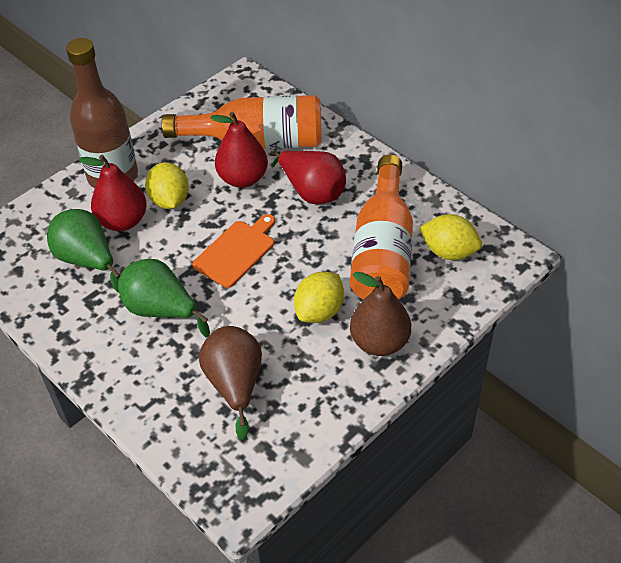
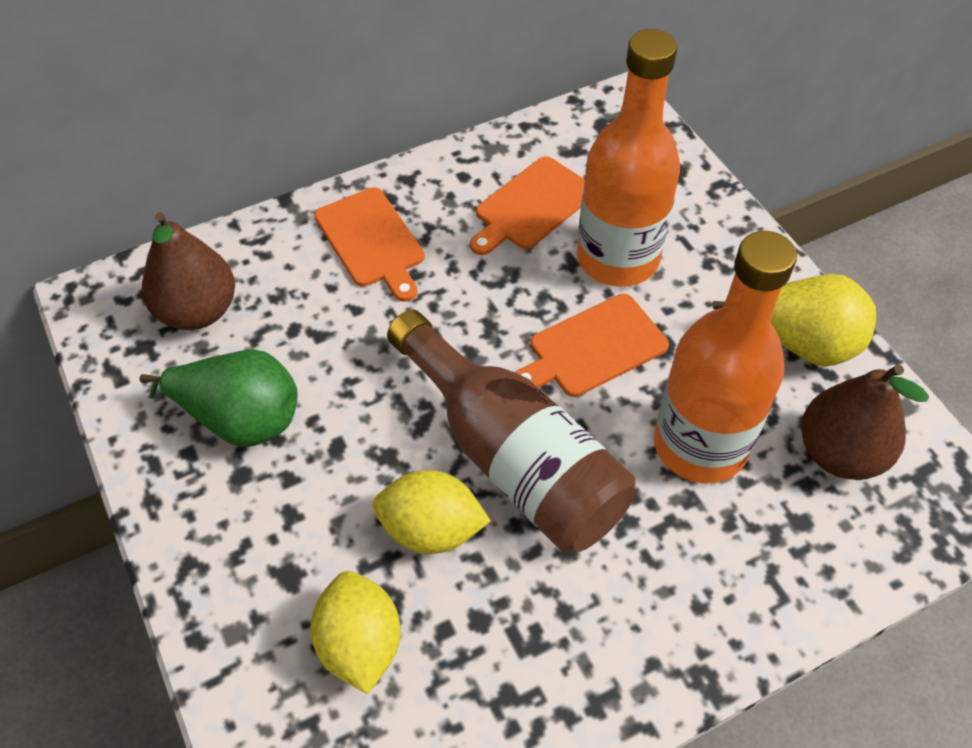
green pear: [47,209,120,293] [118,259,210,337] = 2 -> [139,349,298,447] = 1
orange cutting board: [192,214,275,288] = 1 -> [314,187,425,302] [470,156,585,255] [514,294,669,397] = 3
red pear: [78,155,147,231] [210,112,268,188] [270,151,346,204] = 3 -> none = 0
yellow lemon: [145,162,189,209] [294,272,344,323] [419,214,482,260] = 3 -> [310,571,400,694] [372,470,491,554] = 2
yellow pear: none = 0 -> [713,274,876,367] = 1

